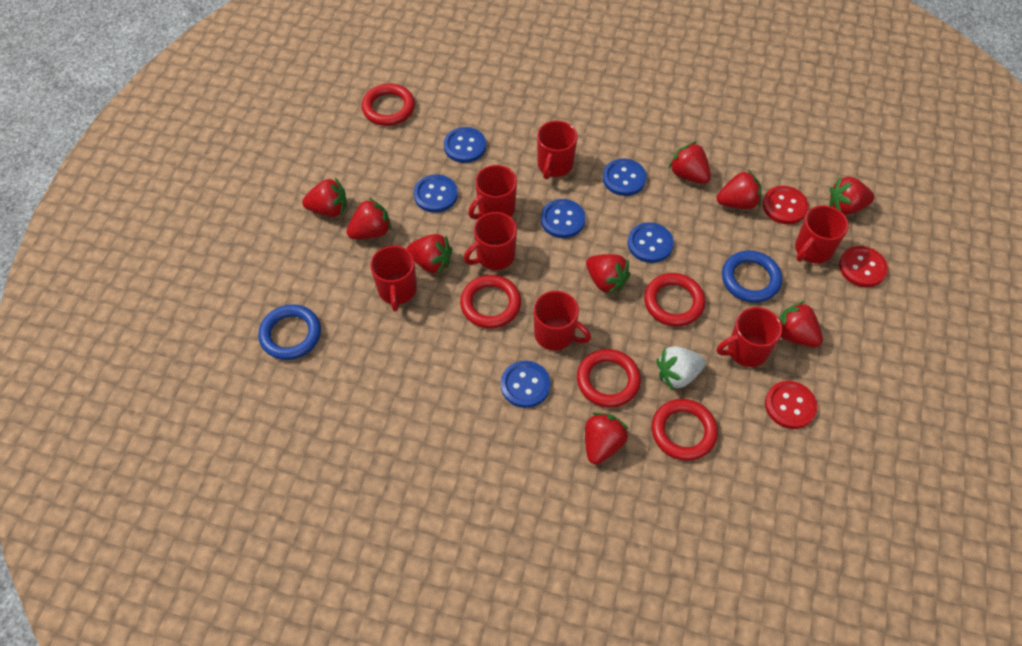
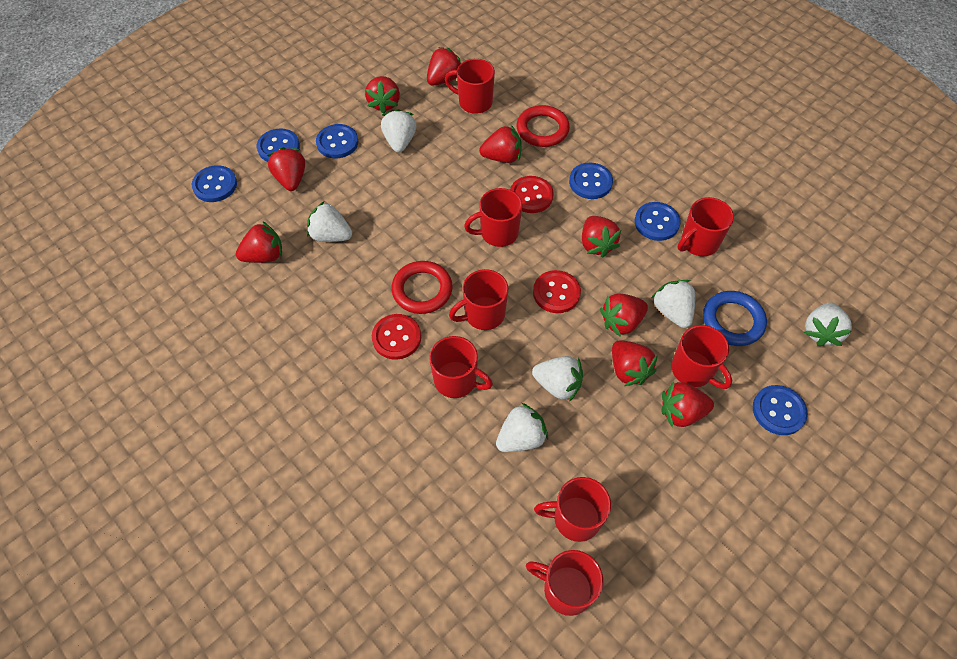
blue ring: [258,304,321,360] [722,251,782,303] = 2 -> [703,291,767,346] = 1
red mug: [370,246,417,312] [464,212,517,270] [468,165,517,219] [534,291,591,351] [537,121,577,179] [717,307,782,367] [795,205,849,263] = 7 -> [429,336,493,398] [445,59,495,114] [449,269,508,330] [464,188,522,247] [526,550,603,616] [534,477,611,542] [671,325,732,389] [678,197,734,256] = 8
red ring: [361,84,415,126] [460,275,521,329] [577,349,641,408] [644,273,705,327] [652,399,718,461] = 5 -> [391,261,453,314] [517,105,570,147] = 2
white strawberry: [656,346,706,390] = 1 -> [307,202,352,242] [381,109,416,152] [496,403,548,452] [532,356,583,402] [652,280,695,328] [804,302,852,346] = 6

